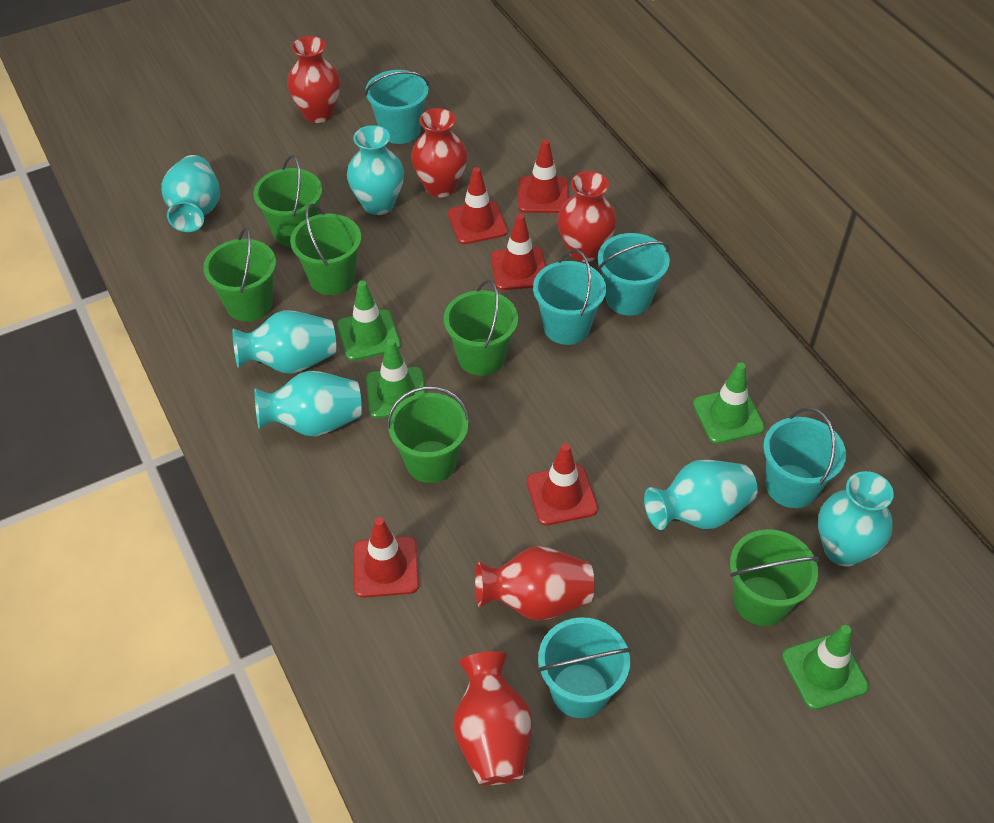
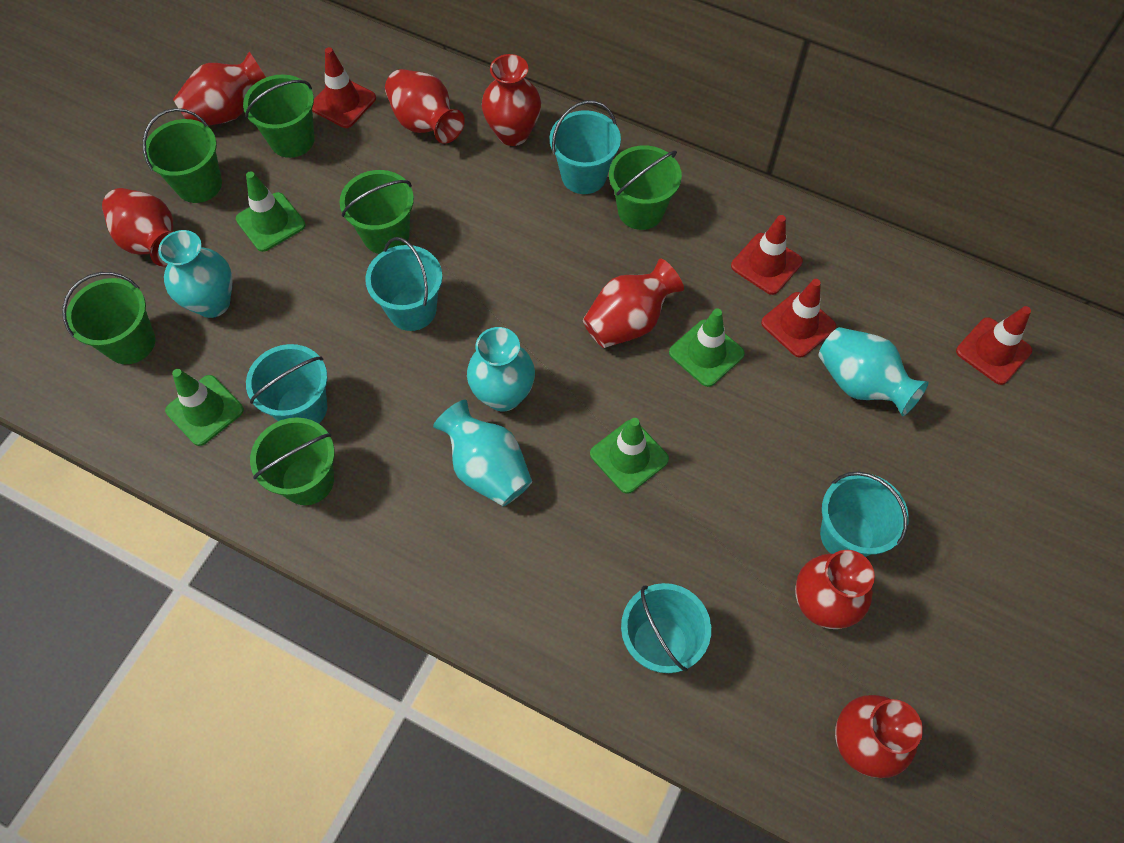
red traffic cone: [353,517,419,598] [448,167,507,244] [491,214,546,290] [518,139,569,213] [527,443,598,526] = 5 -> [312,47,376,128] [731,215,803,295] [761,279,836,358] [956,306,1032,385] = 4
red vase: [287,36,341,123] [411,108,468,197] [453,651,532,785] [475,546,594,621] [557,171,617,262] = 5 -> [102,188,175,266] [173,52,266,125] [385,69,465,144] [482,54,541,146] [583,258,684,348] [795,550,875,629] [835,695,923,778] = 7
turquoise vase: [161,155,220,232] [232,310,336,374] [255,371,362,436] [347,125,404,215] [644,460,758,530] [818,471,894,566] = 6 -> [158,230,233,318] [433,399,532,506] [467,327,535,411] [819,327,929,416] = 4

